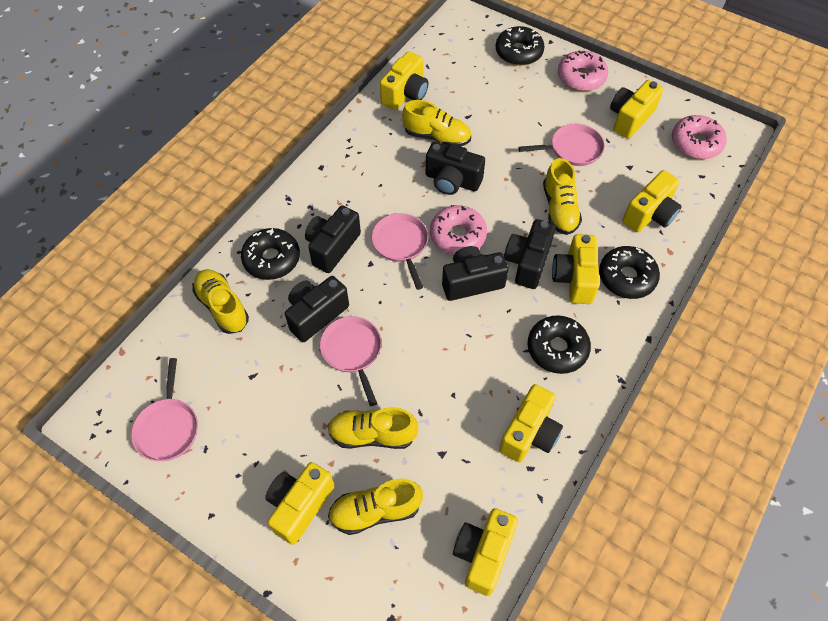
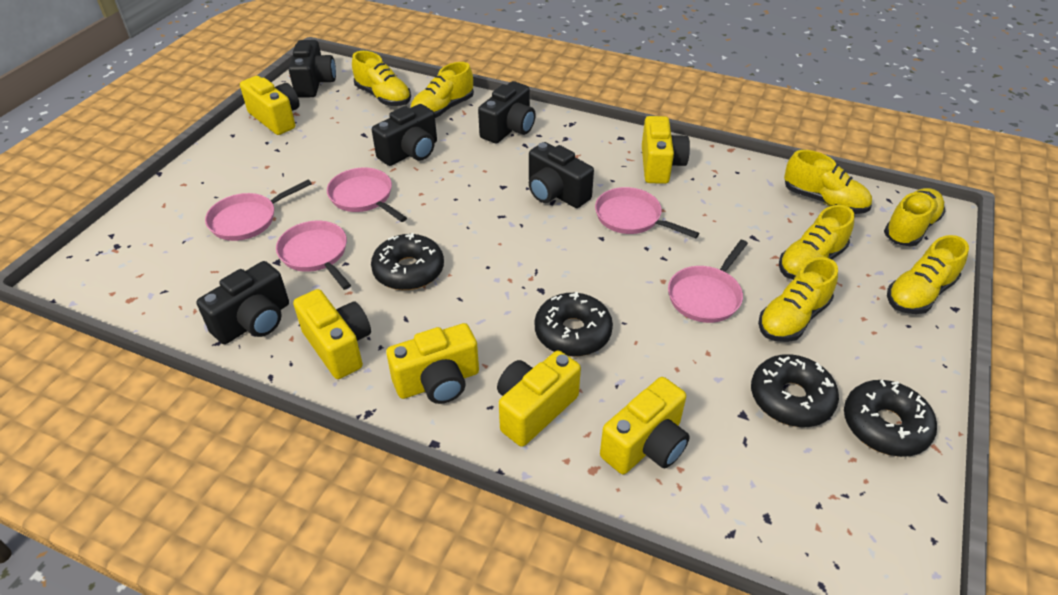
pink donut: [430,205,487,255] [558,51,608,91] [672,115,727,159] = 3 -> none = 0
pink pan: [131,358,198,461] [320,316,382,406] [372,213,428,290] [518,124,605,166] = 4 -> [205,179,312,241] [276,221,351,290] [327,167,407,222] [595,187,699,238] [668,240,748,323] = 5
yellow camera: [265,462,335,545] [380,51,429,110] [453,508,518,596] [499,384,563,463] [552,234,600,304] [610,80,664,139] [622,170,682,232] = 7 -> [240,76,300,135] [293,289,371,379] [386,323,479,404] [497,351,581,447] [600,377,690,474] [642,116,690,184] = 6
yellow shoe: [192,270,249,334] [328,407,419,449] [328,479,423,535] [402,100,471,146] [543,158,582,235] = 5 -> [352,51,411,106] [410,62,474,118] [758,257,838,342] [779,205,854,280] [784,150,872,214] [884,188,946,246] [887,235,969,314] = 7

